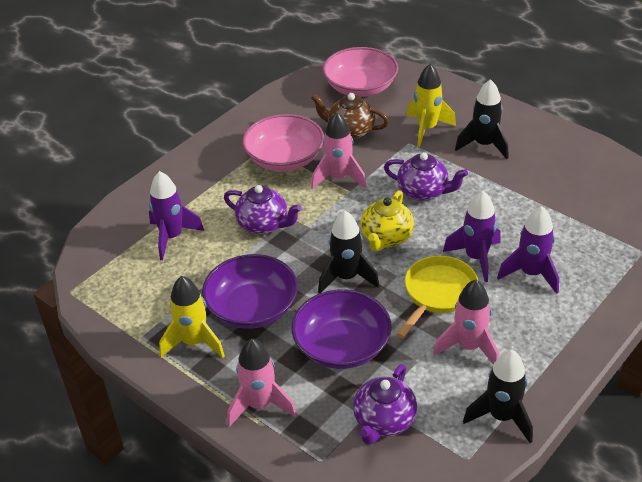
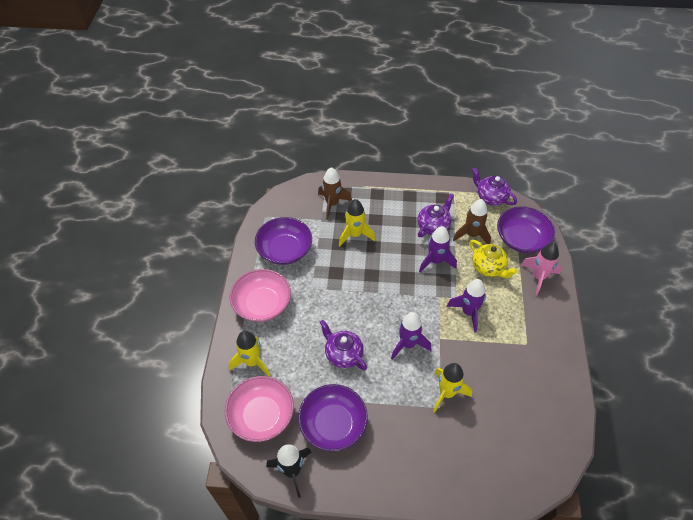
black rocket: [318,211,379,294] [455,79,508,159] [463,350,533,443] = 3 -> [266,444,311,498] = 1
brown rocket: none = 0 -> [318,167,352,220] [453,199,491,244] = 2
brown teapot: [311,93,389,139] = 1 -> none = 0
pink rocket: [227,339,297,427] [311,112,367,189] [433,280,499,365] = 3 -> [521,243,561,295] = 1
purple bowl: [202,254,298,329] [291,289,392,369] = 2 -> [255,217,312,265] [298,384,368,452] [497,206,555,253] = 3
yellow pan: [396,256,478,338] = 1 -> none = 0
yellow rocket: [159,276,225,358] [406,64,456,147] = 2 -> [229,331,270,377] [339,199,375,246] [433,363,472,413] = 3

